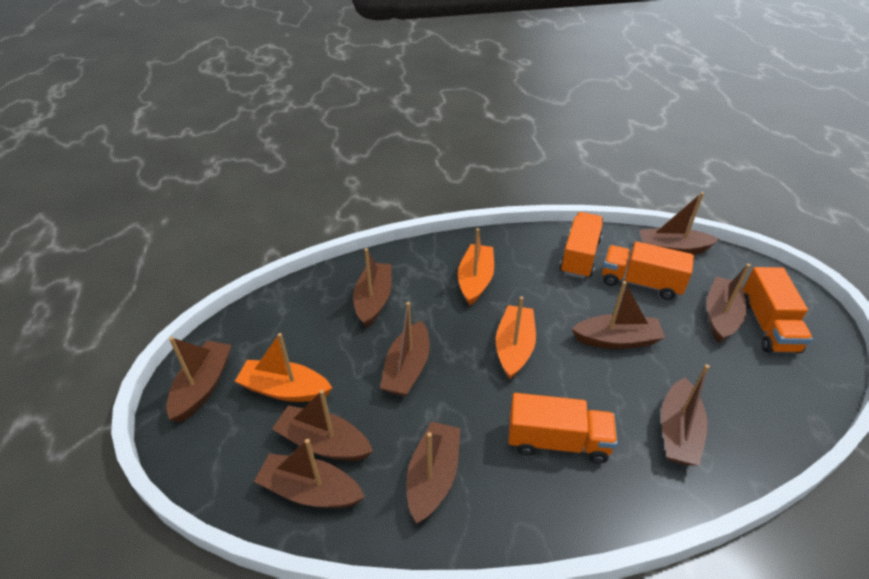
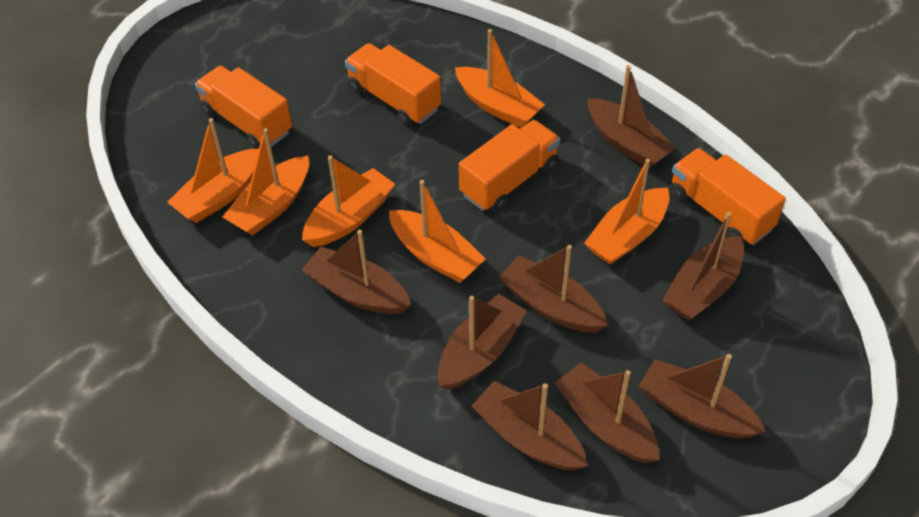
brown boat: [166,337,232,422] [254,439,365,508] [272,390,373,461] [353,248,392,328] [380,302,430,397] [406,422,460,523] [572,281,665,349] [639,192,719,255] [661,364,710,466] [707,264,751,343] = 10 -> [302,230,411,314] [438,294,527,390] [471,381,588,470] [499,245,608,333] [554,363,659,463] [588,65,676,168] [639,354,766,438] [662,212,744,321] = 8
orange boat: [235,333,332,402] [458,228,494,306] [496,296,536,379] = 3 -> [167,118,259,223] [222,128,309,235] [302,155,395,247] [389,180,486,283] [455,29,545,128] [584,159,669,265] = 6

